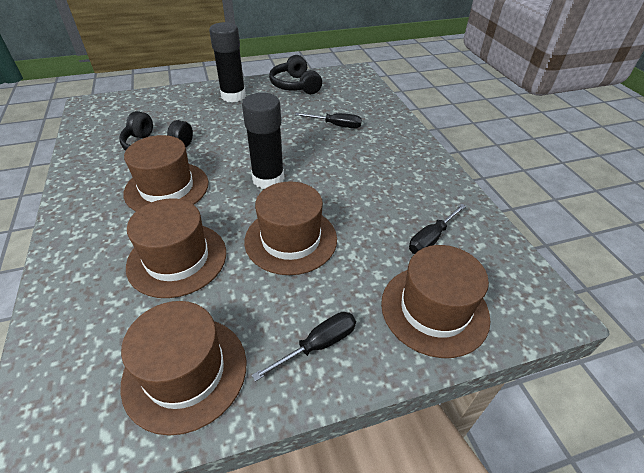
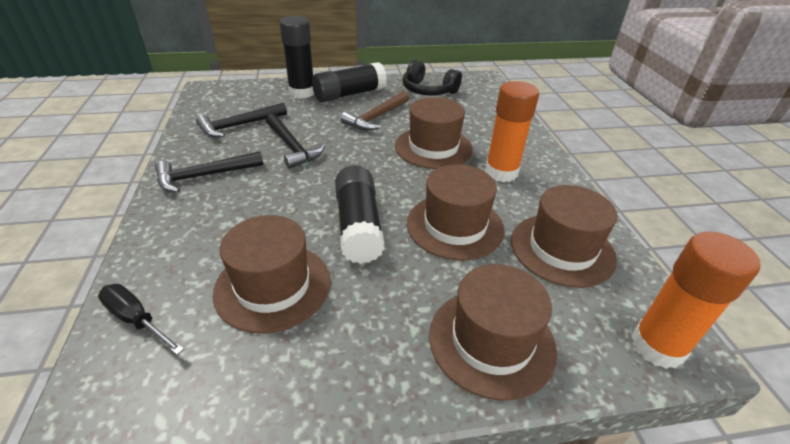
black glue stick: [209,22,246,102] [242,93,284,189] = 2 -> [279,16,314,99] [312,62,387,102] [335,165,385,264] = 3
black hammer: none = 0 -> [155,151,264,193] [196,103,287,138] [266,114,325,169] = 3
black headphones: [120,111,193,151] [269,55,322,94] = 2 -> [403,60,462,96] = 1
black screwdriver: [252,312,356,382] [295,113,362,128] [409,204,466,254] = 3 -> [98,284,184,355] = 1
brown hammer: none = 0 -> [341,91,409,130] = 1
orange glue stick: none = 0 -> [485,81,539,182] [631,232,760,369] = 2

